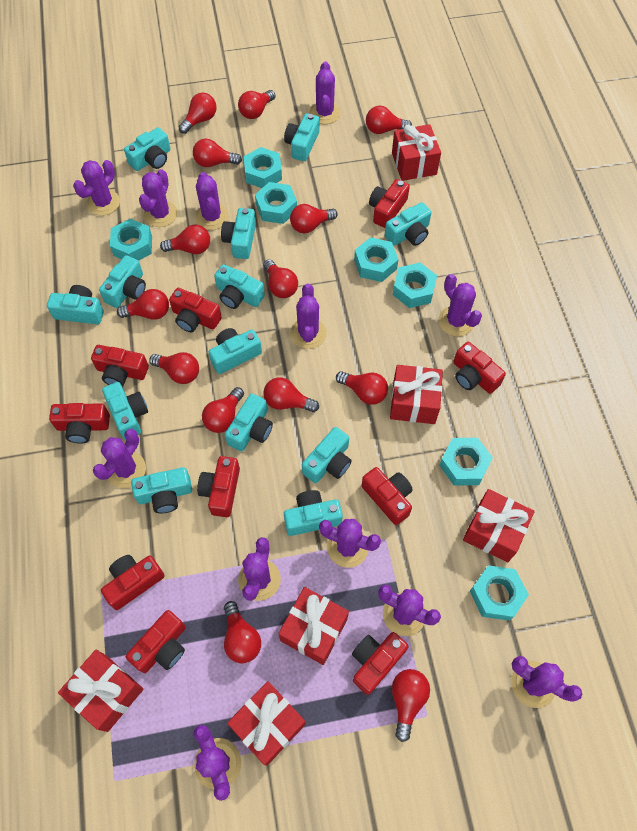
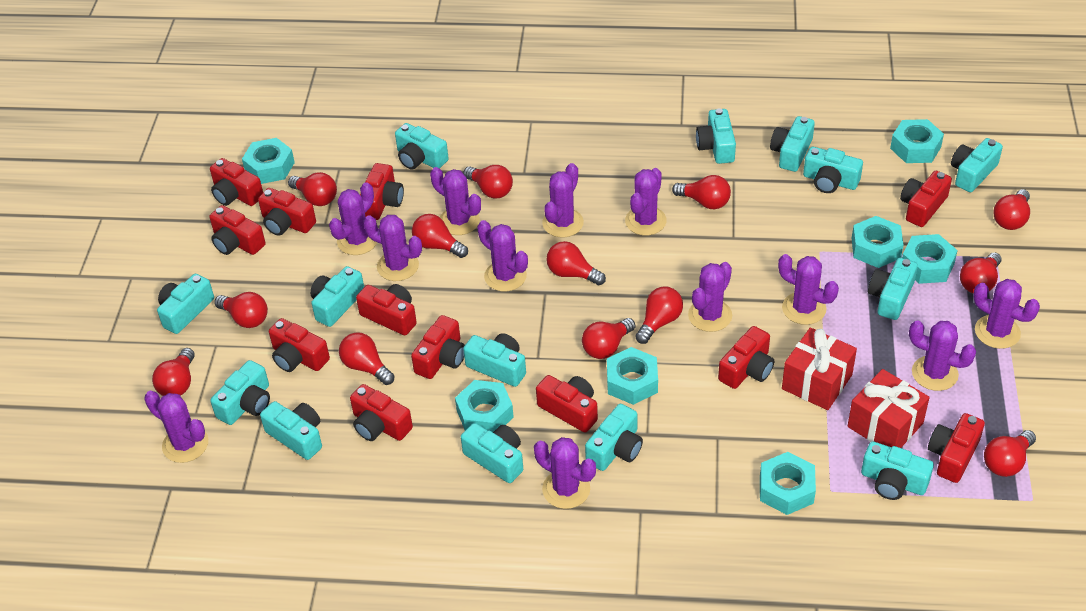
red camera: [49,403,110,444] [91,345,149,387] [101,555,165,610] [126,610,186,673] [169,288,222,332] [197,456,240,517] [352,632,408,695] [361,467,413,525] [369,179,410,228] [453,342,506,394] = 10 -> [209,205,266,255] [210,158,263,206] [258,188,316,236] [269,318,330,372] [350,384,413,441] [356,284,417,335] [360,163,404,220] [411,315,465,379] [536,375,598,433] [718,326,774,389] [900,171,952,227] [928,413,985,483] = 12
red gift: [58,650,144,732] [227,681,306,766] [278,587,349,665] [390,365,443,424] [392,124,441,181] [463,489,534,562] = 6 -> [782,328,857,410] [848,369,930,448] = 2
red light bulb: [117,289,169,320] [149,352,199,384] [160,224,210,254] [179,92,217,134] [193,139,242,167] [202,387,244,433] [224,601,261,663] [238,90,275,119] [263,259,298,298] [263,377,319,412] [290,204,338,233] [336,371,388,405] [366,106,412,134] [392,669,430,742] = 14 -> [152,348,195,396] [214,292,268,328] [288,172,337,206] [339,332,394,385] [412,214,468,258] [463,165,513,199] [546,241,606,285] [582,318,635,359] [635,287,683,344] [672,175,731,209] [960,252,1001,294] [984,430,1036,477] [993,189,1030,230] = 13
turquoise camera: [47,285,104,324] [99,255,146,308] [102,382,148,440] [124,127,171,171] [131,467,192,513] [209,328,262,374] [214,264,265,309] [221,208,256,259] [225,393,273,451] [284,113,319,161] [284,490,343,536] [302,427,352,483] [385,202,431,246] = 13 -> [157,274,214,334] [210,360,270,425] [260,401,322,460] [310,266,364,327] [395,123,449,170] [461,423,523,483] [463,333,526,387] [585,404,643,471] [696,108,736,164] [770,116,815,172] [803,147,863,193] [861,441,934,500] [868,258,918,320] [951,138,1003,192] = 14

